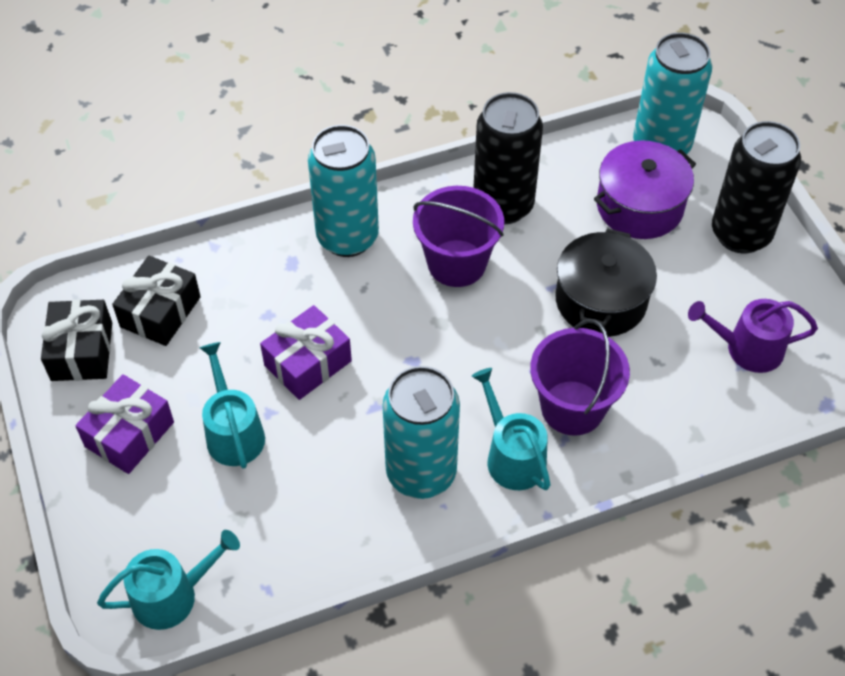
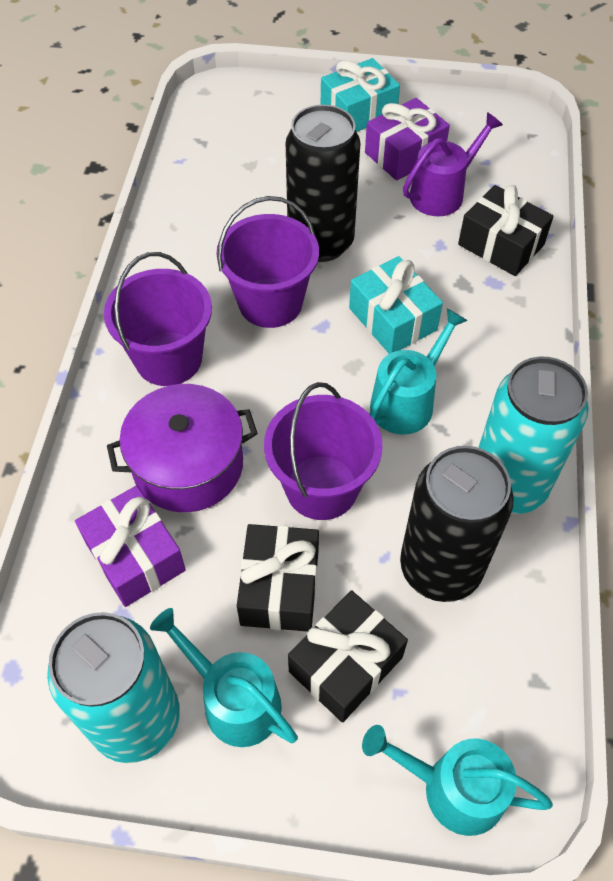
black gift: [41,300,112,381] [112,256,201,346] = 2 -> [237,524,319,632] [288,590,408,723] [458,185,554,276] = 3
black pot: [555,228,657,337] = 1 -> none = 0
purple bucket: [413,186,504,287] [530,319,630,436] = 2 -> [104,252,212,386] [217,196,319,328] [264,382,383,520] = 3
turquoise can: [308,125,379,257] [383,366,460,499] [633,32,712,154] = 3 -> [47,612,180,763] [478,357,589,514] = 2
turquoise gift: none = 0 -> [321,58,400,132] [349,256,443,354] = 2

